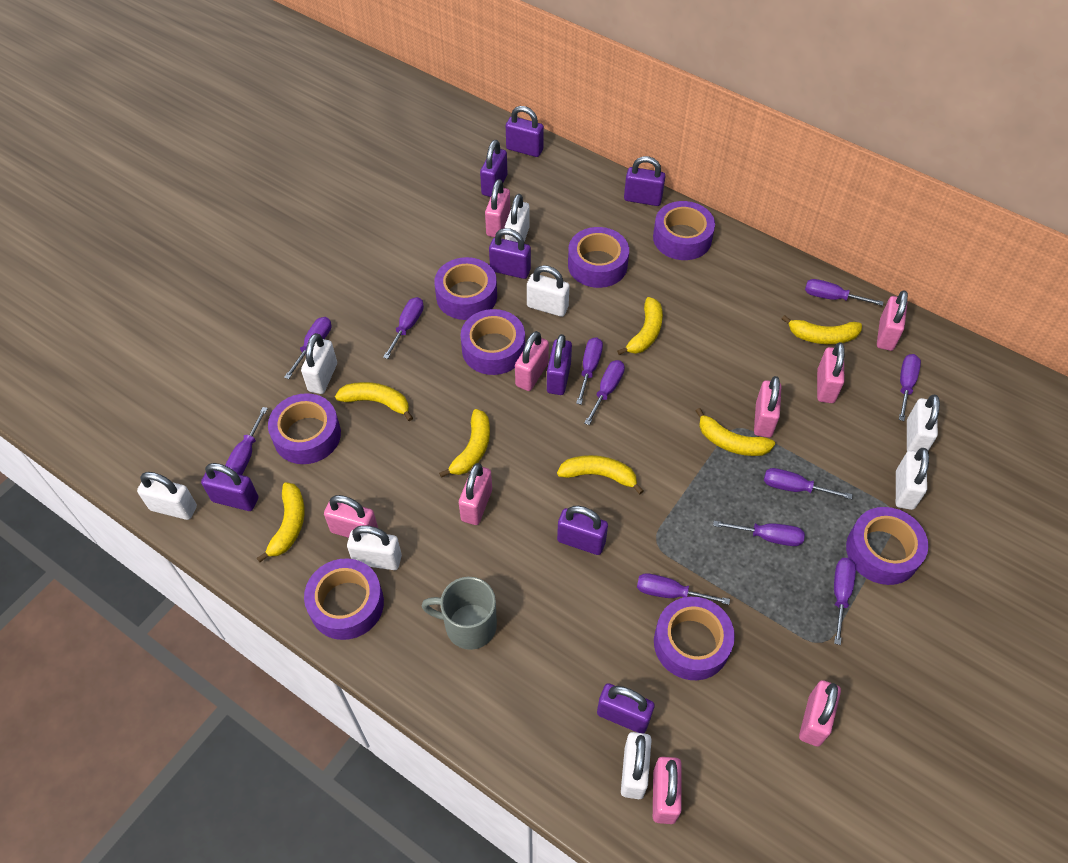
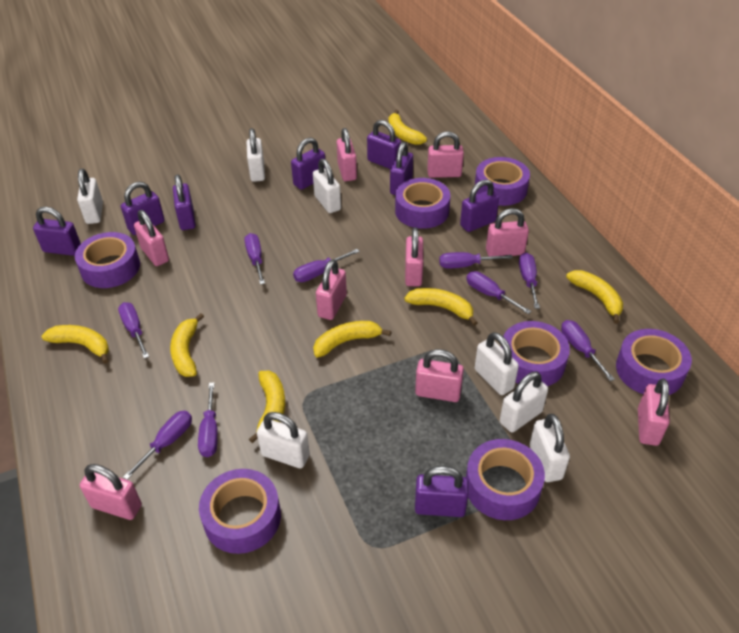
grey mug: [422,577,497,650] = 1 -> none = 0
purple screwdriver: [225,407,268,475] [284,317,331,379] [383,297,424,359] [576,337,603,405] [584,360,625,425] [637,573,730,605] [713,521,805,546] [764,468,853,499] [805,279,883,306] [834,558,856,645] [899,354,921,421] = 11 -> [118,302,149,359] [123,411,192,480] [198,382,218,457] [244,233,265,285] [293,249,360,282] [439,252,513,269] [466,271,531,314] [519,253,540,309] [561,320,615,381] = 9
purple tape: [268,393,341,464] [304,558,384,640] [434,257,497,320] [460,309,525,375] [568,227,629,288] [653,201,715,260] [654,597,735,680] [846,507,928,585] = 8 -> [75,232,140,288] [199,469,281,554] [395,178,450,229] [466,439,545,520] [475,157,530,206] [501,321,570,386] [616,329,692,395] = 7
white padlock: [137,472,197,520] [301,333,337,394] [347,525,402,570] [505,194,530,242] [527,265,570,317] [621,732,652,799] [896,448,929,510] [907,395,940,451] = 8 -> [77,169,103,224] [246,128,265,182] [257,412,310,468] [313,159,341,213] [475,332,519,395] [500,372,548,433] [530,414,570,482] = 7

